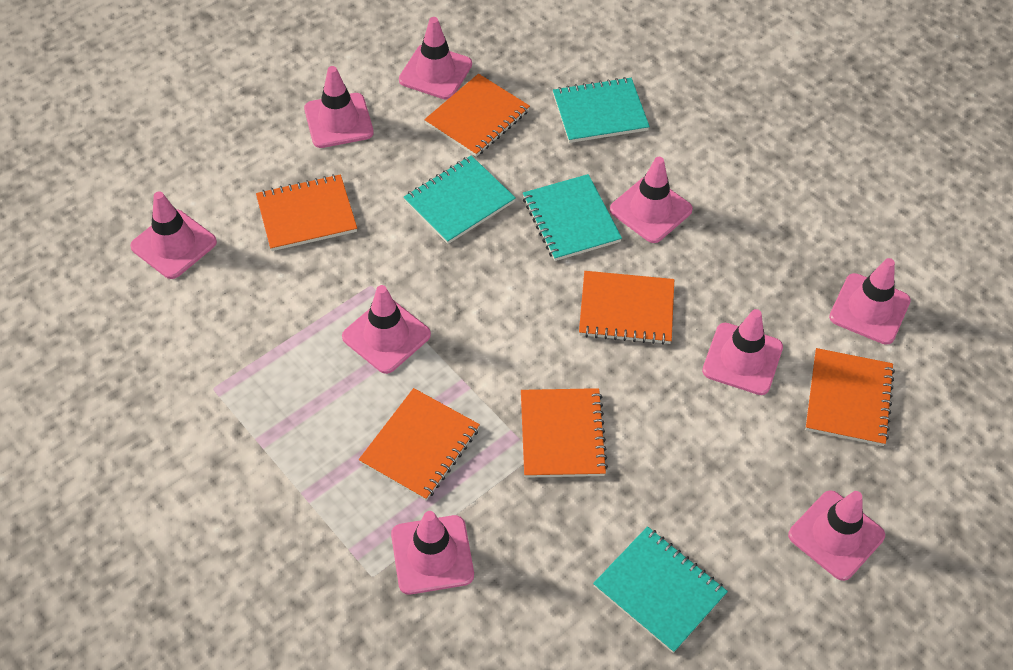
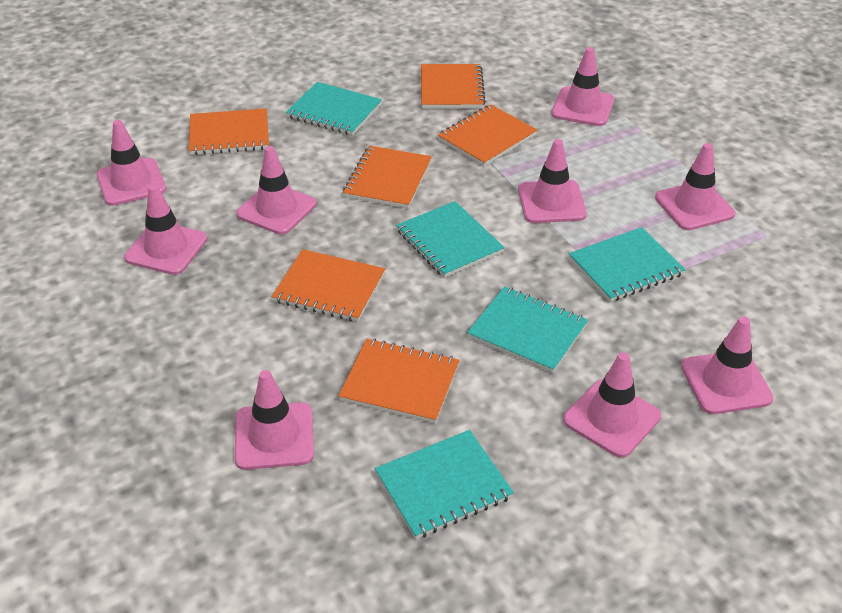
turquoise notebook: [404,156,516,244] [523,174,622,261] [553,77,650,143] [593,526,728,653] = 4 -> [286,82,382,136] [375,430,514,539] [396,201,505,278] [467,286,588,373] [569,227,686,302] = 5

